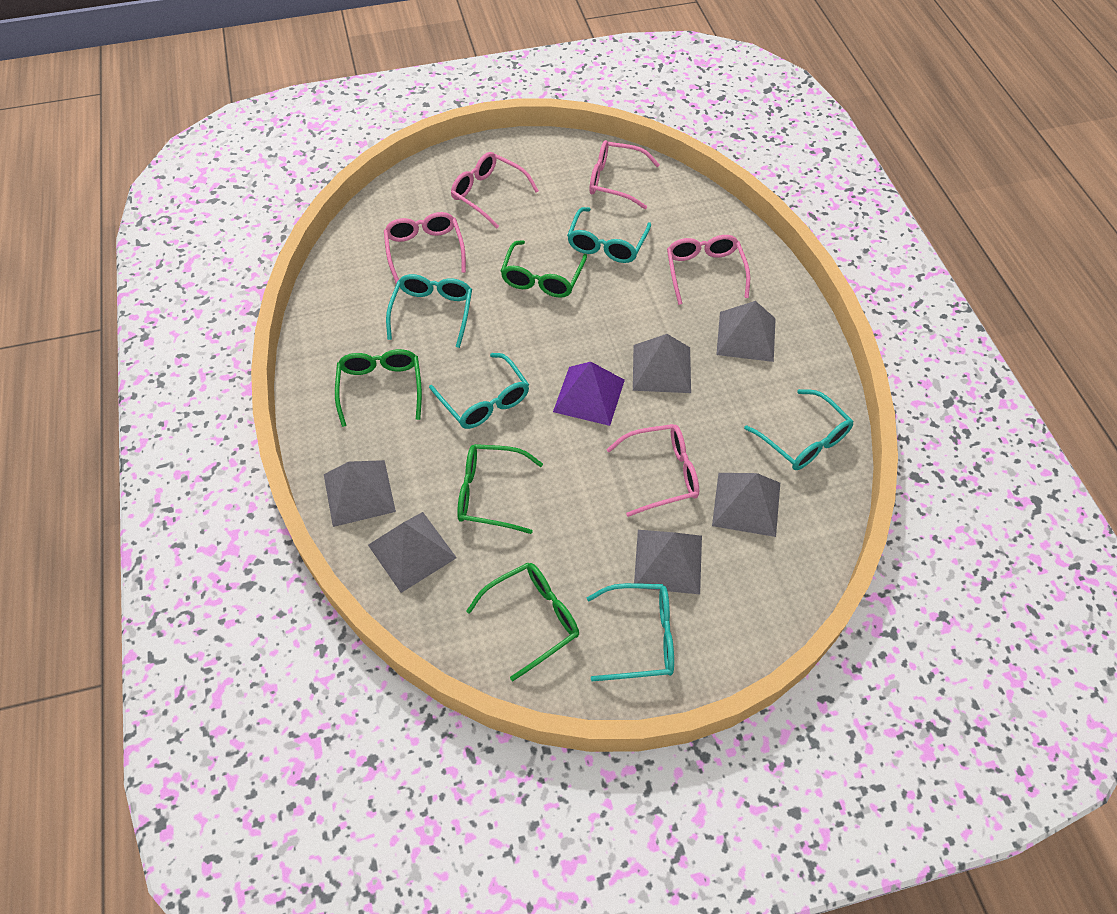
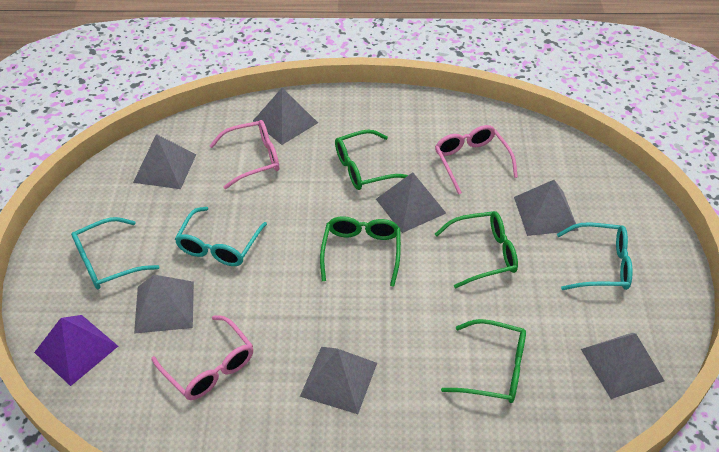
grey pyramid: [324,460,396,527] [368,512,457,593] [633,334,691,393] [634,530,702,594] [712,473,780,537] [716,301,776,362] = 6 -> [133,134,196,189] [134,275,194,334] [253,88,318,145] [300,347,377,414] [376,172,446,233] [514,180,579,236] [581,333,664,399] = 7
pink glasses: [384,212,466,284] [451,152,539,228] [589,140,660,209] [606,424,699,517] [667,235,750,305] = 5 -> [151,315,253,400] [209,120,279,189] [435,125,518,195] = 3
turquoise glasses: [386,274,472,348] [429,353,529,429] [567,207,651,263] [587,583,674,681] [744,389,854,470] = 5 -> [71,217,159,289] [175,207,267,266] [557,222,633,290] = 3

